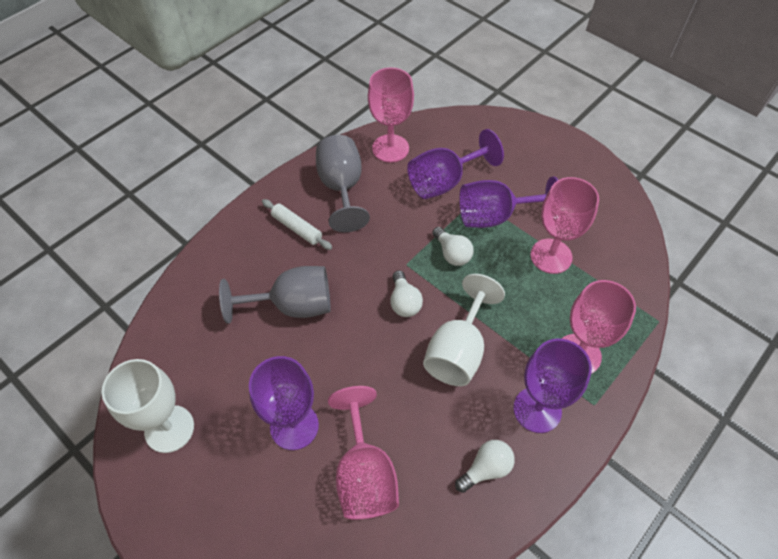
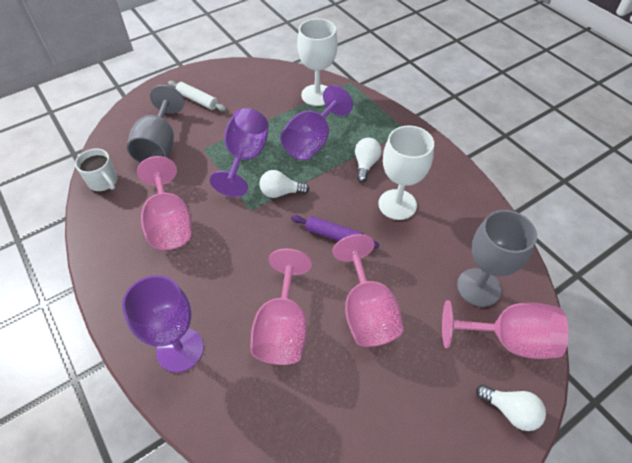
purple goblet: [249,356,319,450] [407,129,504,199] [459,177,558,228] [513,339,592,433] = 4 -> [122,275,204,372] [210,108,269,197] [280,85,353,160] = 3
purple rolling pin: none = 0 -> [291,215,379,249] = 1
white mug: none = 0 -> [75,149,117,192] = 1

